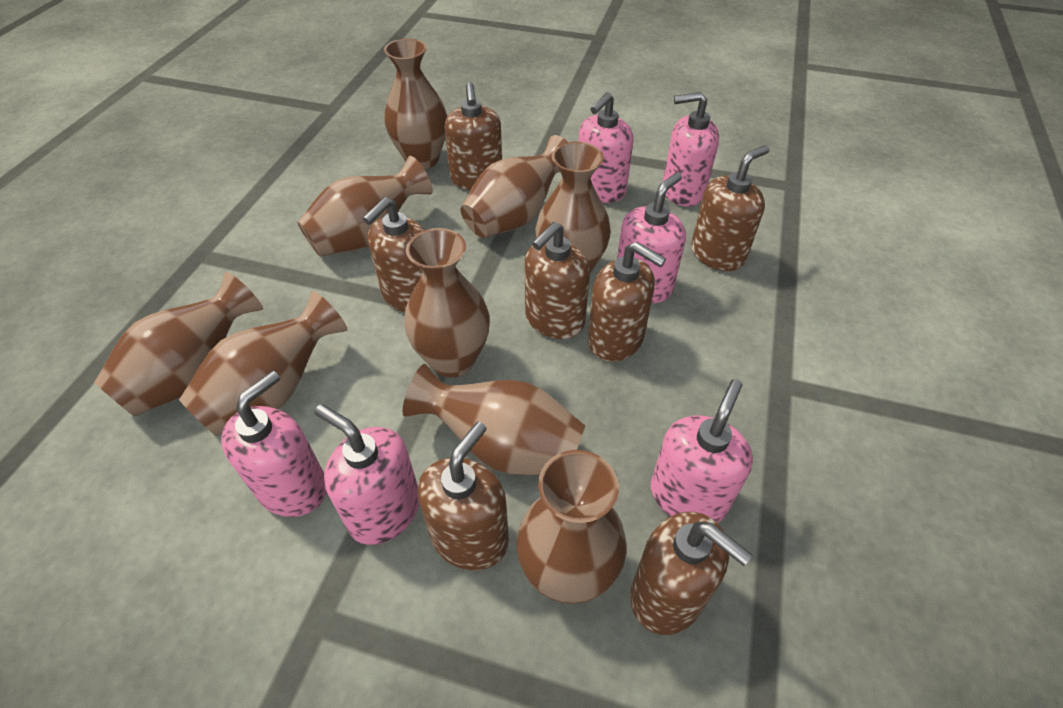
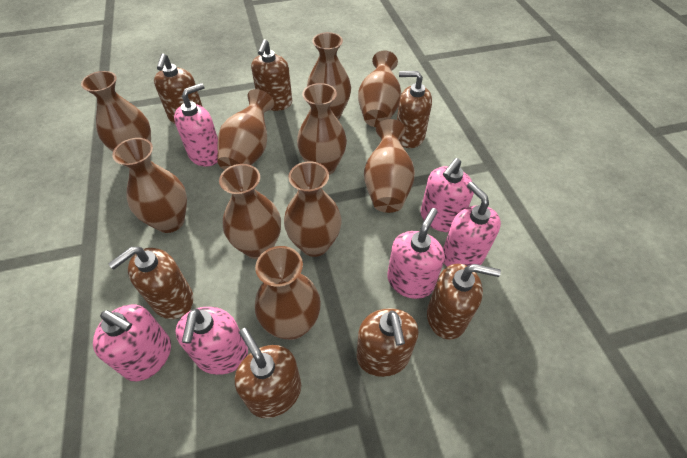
brown vase: [94,272,263,416] [179,291,347,436] [297,156,433,256] [384,39,448,169] [403,364,585,475] [404,228,490,377] [461,135,569,238] [516,450,626,604] [535,142,611,273] = 9 -> [81,71,151,152] [112,138,187,233] [217,89,274,170] [219,164,281,259] [255,246,321,340] [284,161,341,257] [297,83,347,175] [307,32,351,119] [358,50,402,127] [364,119,415,213] = 10

